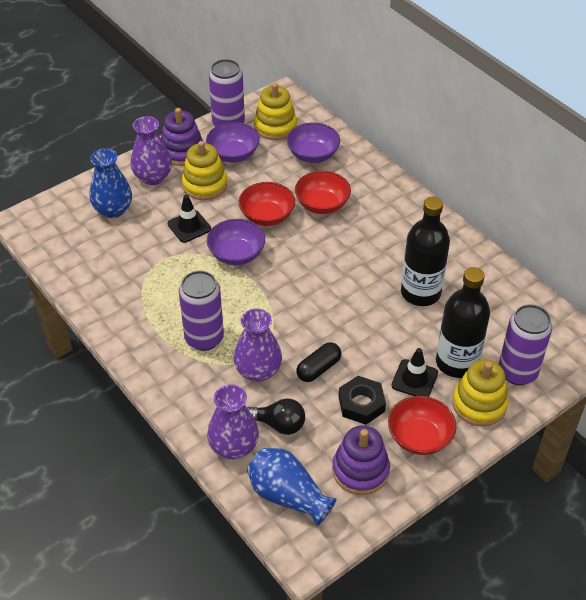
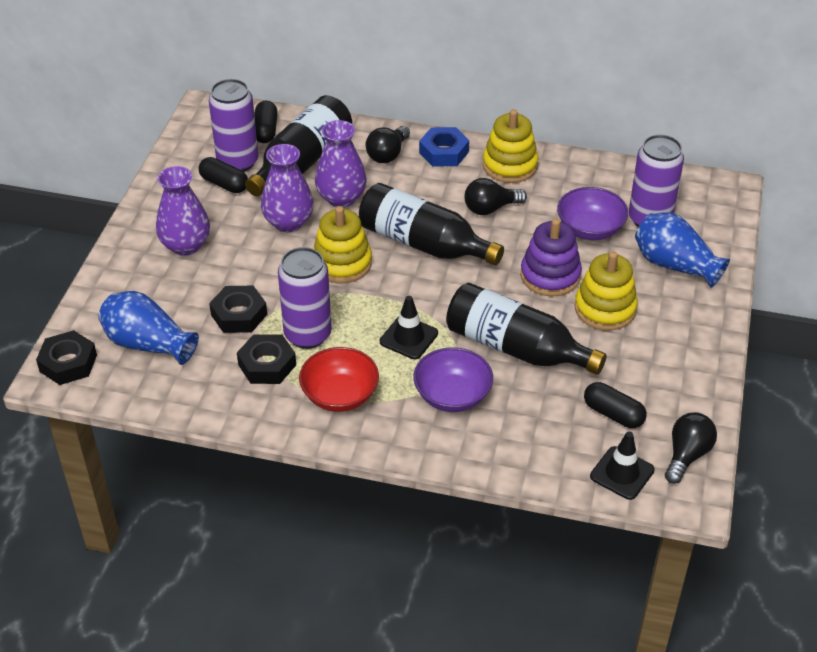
black bottle: [401,197,450,306] [436,267,490,378] = 2 -> [245,95,352,196] [359,183,504,265] [446,283,607,375] = 3
black capsule: [296,342,341,382] = 1 -> [199,157,248,193] [254,101,278,143] [584,382,647,428] = 3
black light bulb: [247,398,305,435] = 1 -> [366,126,410,163] [464,178,527,215] [665,412,717,484] = 3
black nut: [338,376,386,425] = 1 -> [36,330,97,385] [209,286,267,333] [237,334,296,384] = 3
blue nut: none = 0 -> [419,127,469,167] = 1
purple bowl: [206,122,260,162] [207,219,265,265] [287,123,340,163] = 3 -> [413,347,493,412] [557,187,628,240] = 2
purple stacking toy: [161,108,204,166] [332,425,390,495] = 2 -> [520,219,582,296] = 1
red bowl: [239,182,295,226] [295,171,351,214] [388,396,456,455] = 3 -> [299,347,379,412] = 1

